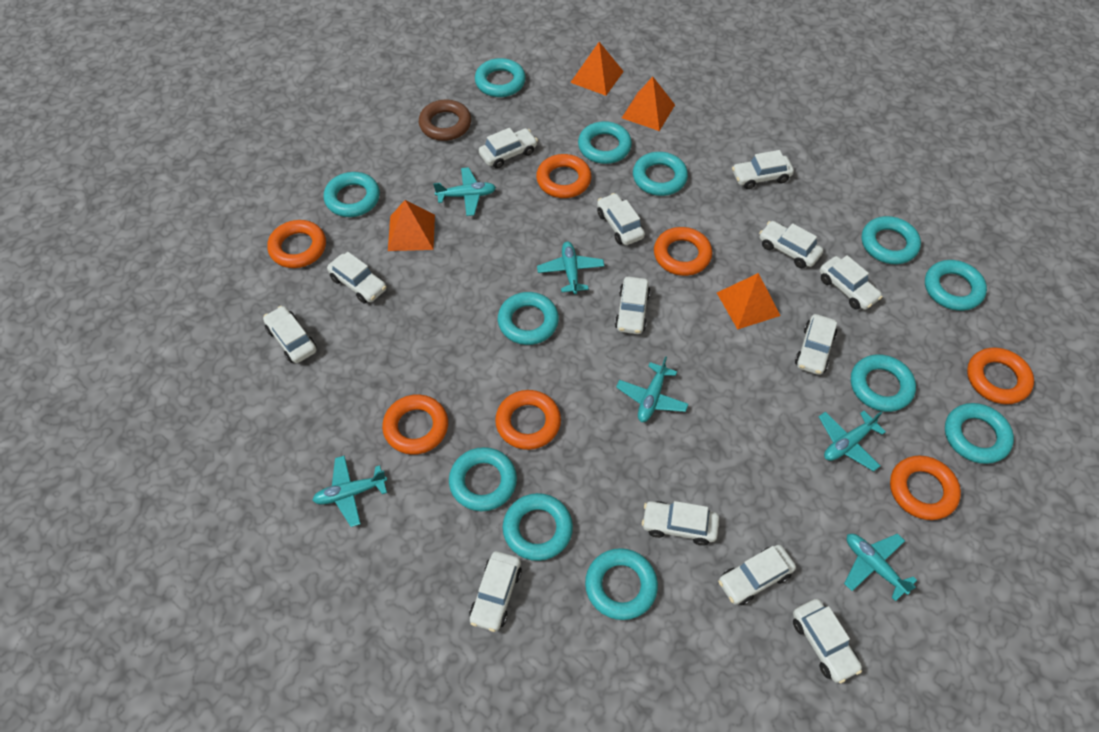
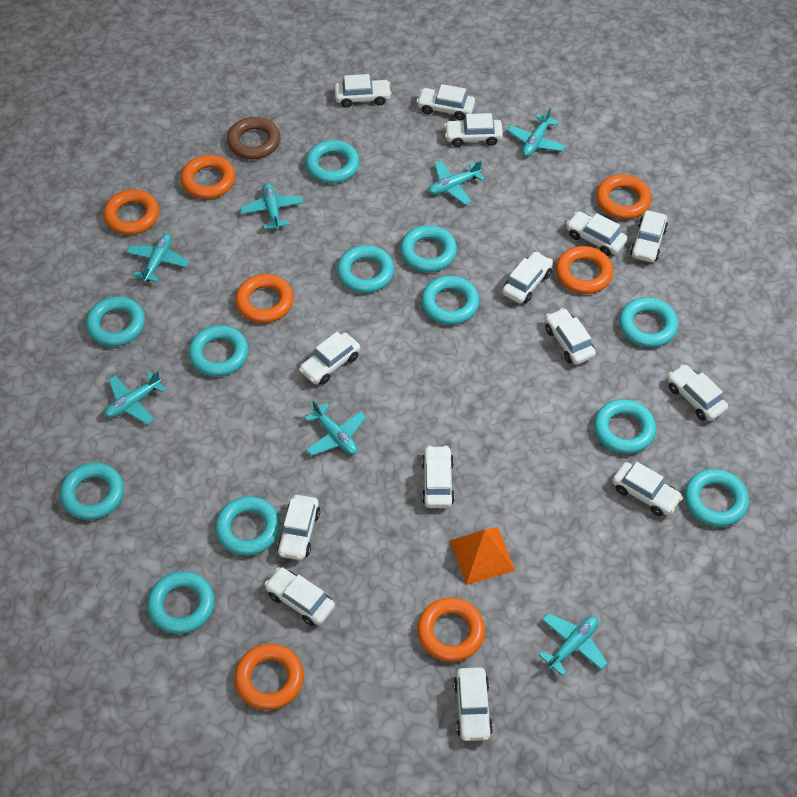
orange pyramid: [388,200,435,251] [570,42,624,96] [622,77,675,131] [717,273,781,329] = 4 -> [450,527,515,585] = 1
turquoise plane: [312,455,387,527] [433,167,496,216] [537,242,604,294] [616,356,688,422] [819,411,886,471] [844,533,917,601] = 6 -> [105,371,166,425] [126,234,189,282] [240,183,304,230] [305,400,366,456] [428,160,485,205] [507,107,565,156] [539,613,608,676] = 7
white car: [263,306,317,363] [327,252,386,304] [469,551,522,632] [479,128,538,169] [597,193,645,245] [615,277,651,334] [642,501,719,546] [718,545,796,606] [732,150,794,189] [759,221,823,268] [793,599,862,683] [795,314,837,375] [820,255,883,310] = 13 -> [264,567,335,626] [277,495,320,560] [299,332,360,385] [334,74,392,108] [416,84,475,120] [422,445,455,508] [444,113,503,147] [453,667,493,741] [502,251,553,303] [545,308,596,365] [566,211,627,256] [612,462,683,516] [630,210,668,262] [668,364,728,421] = 14

